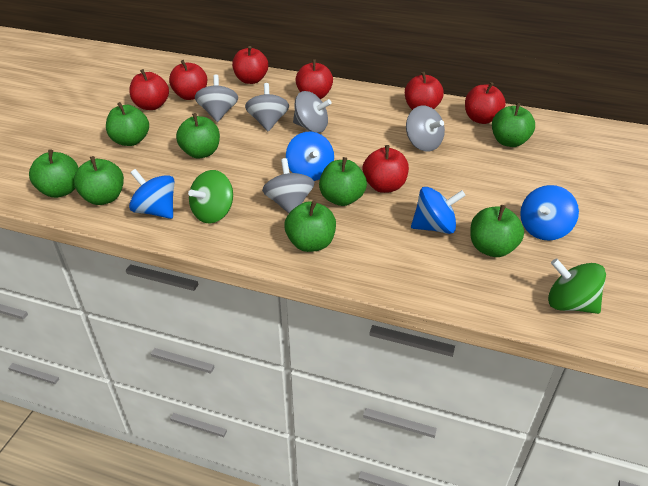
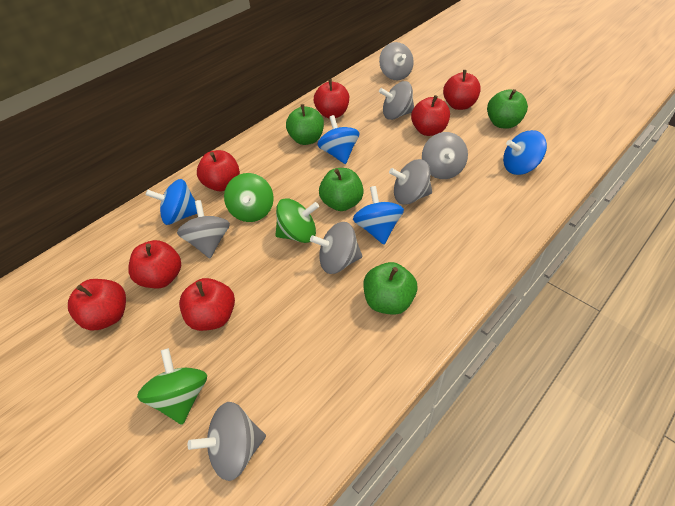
green apple: [29,150,78,198] [74,156,124,205] [106,102,149,146] [176,113,220,159] [284,201,336,252] [319,157,367,206] [470,205,524,257] [492,103,535,147] = 8 -> [286,104,324,145] [319,168,364,211] [363,262,417,315] [487,89,528,129] = 4
green spinning top: [188,170,233,223] [548,258,606,314] = 2 -> [137,348,207,425] [224,173,274,222] [275,198,319,243] = 3
grey spinning top: [195,75,238,122] [245,83,289,131] [262,158,315,214] [293,91,331,133] [406,105,445,152] = 5 -> [177,200,230,258] [188,402,266,481] [310,222,362,274] [379,42,414,80] [379,81,414,120] [389,159,432,205] [422,132,468,179] = 7

